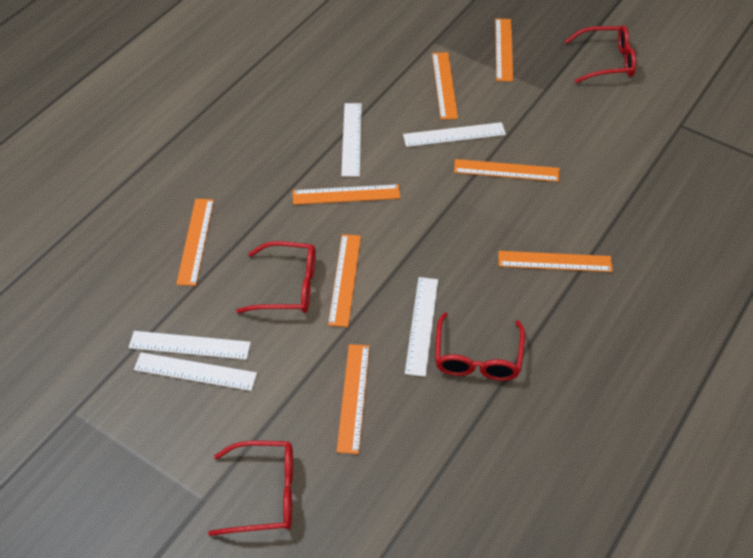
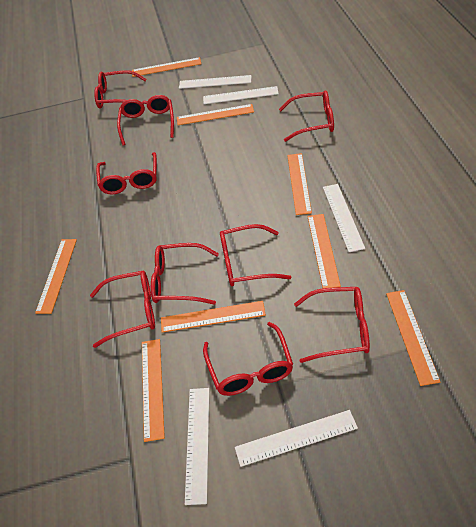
red glasses: [208,441,293,536] [236,241,316,313] [435,312,525,381] [565,25,636,83] = 4 -> [90,271,155,348] [94,70,147,109] [96,152,157,195] [117,95,174,146] [151,243,219,305] [203,322,293,396] [220,224,291,286] [279,90,334,142] [294,287,370,363] = 9

